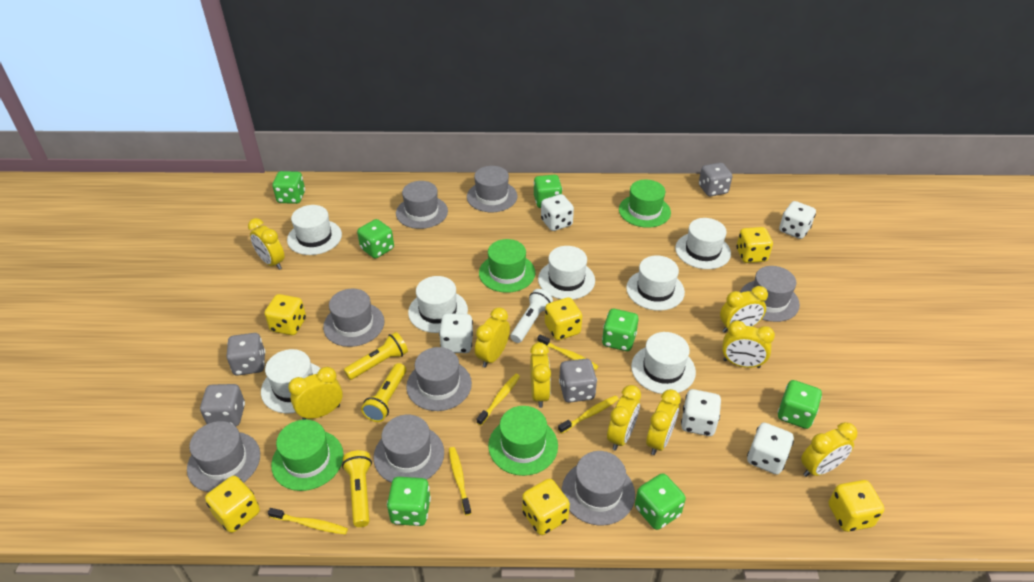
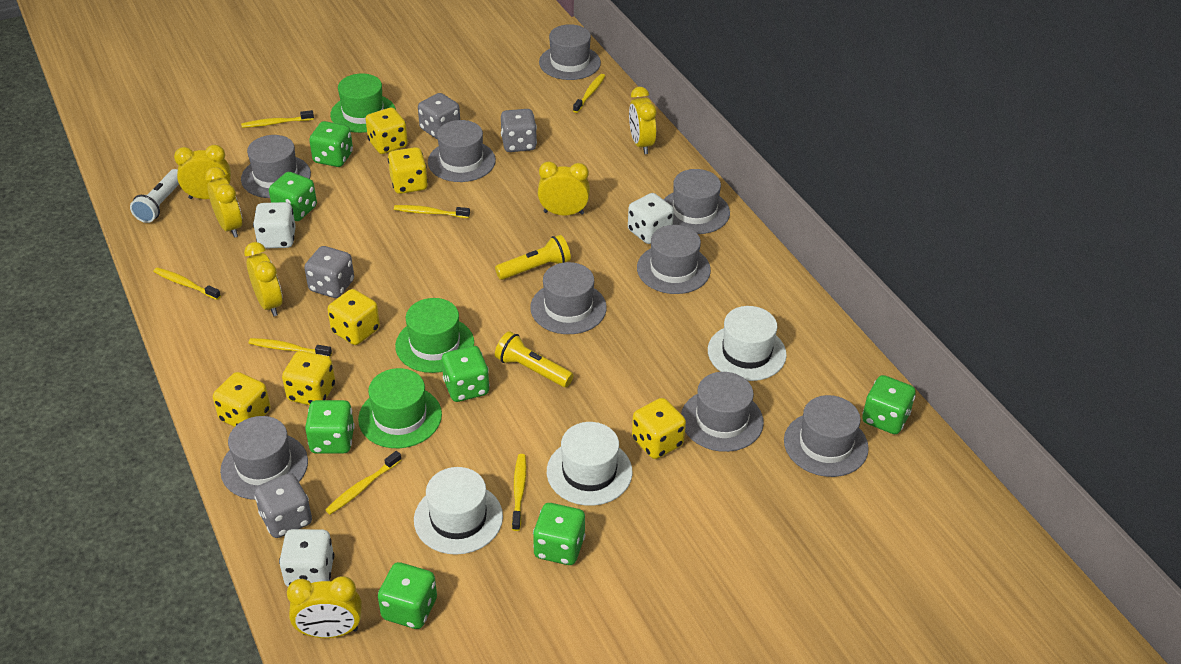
green hat: [271,419,344,491] [479,239,535,293] [488,406,558,476] [619,180,671,228] = 4 -> [330,73,396,133] [358,368,442,448] [395,298,474,373] = 3
grey hat: [187,421,260,492] [323,288,384,347] [373,415,444,483] [396,181,448,229] [406,347,472,411] [467,166,517,212] [562,451,635,525] [740,266,800,322] = 8 -> [220,416,308,500] [241,135,311,198] [428,120,496,182] [530,262,607,334] [539,24,601,80] [637,225,711,294] [664,169,730,234] [681,372,764,452] [784,395,869,477] = 9
white dice: [439,313,473,353] [541,194,574,231] [681,389,721,436] [747,423,794,474] [779,201,816,239] = 5 -> [253,202,296,249] [279,529,334,587] [628,193,674,244] = 3
white hat: [261,349,321,413] [287,205,342,255] [408,276,468,333] [538,246,595,300] [626,255,685,311] [631,332,696,394] [675,218,731,269] = 7 -> [414,467,503,555] [547,422,633,506] [708,306,787,381] = 3
yellow clock: [248,218,285,270] [288,367,343,420] [475,307,510,368] [530,342,551,408] [607,385,641,451] [646,389,681,455] [720,286,768,333] [722,320,775,368] [801,422,857,477] = 9 -> [174,145,231,199] [205,167,242,238] [244,242,283,316] [287,576,362,638] [538,161,590,215] [629,87,657,154] = 6
yellow flashlight: [342,450,372,527] [344,332,408,380] [361,363,406,422] = 3 -> [495,235,571,280] [495,331,573,387] = 2
yellow toothbrush: [268,508,348,534] [449,447,471,515] [477,374,520,425] [537,334,599,370] [558,395,619,434] = 5 -> [153,267,221,300] [241,110,314,128] [249,338,332,358] [325,451,401,514] [394,205,470,218] [512,454,526,531] [573,74,605,113] = 7

